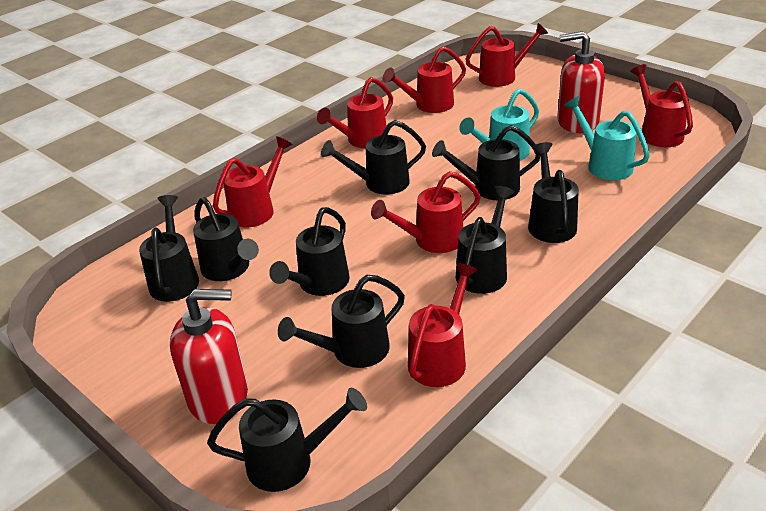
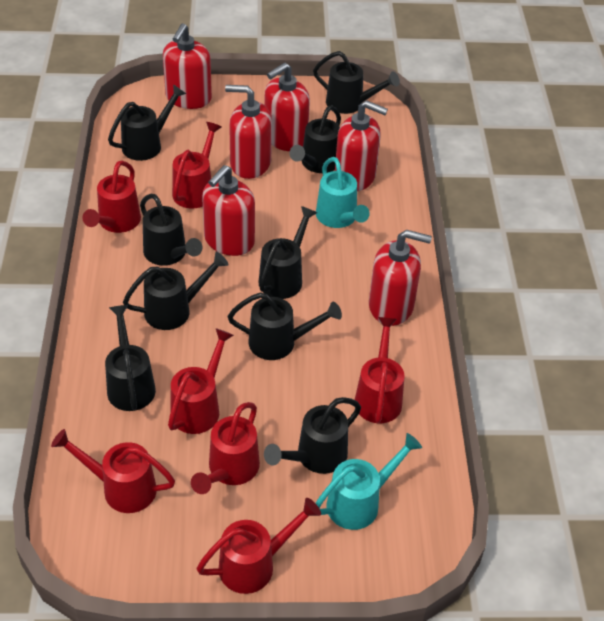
red soap dispenser: [170,289,248,424] [557,31,605,133] = 2 -> [163,23,212,109] [202,165,255,256] [225,85,272,179] [264,62,310,151] [335,100,388,191] [369,230,432,326] = 6

